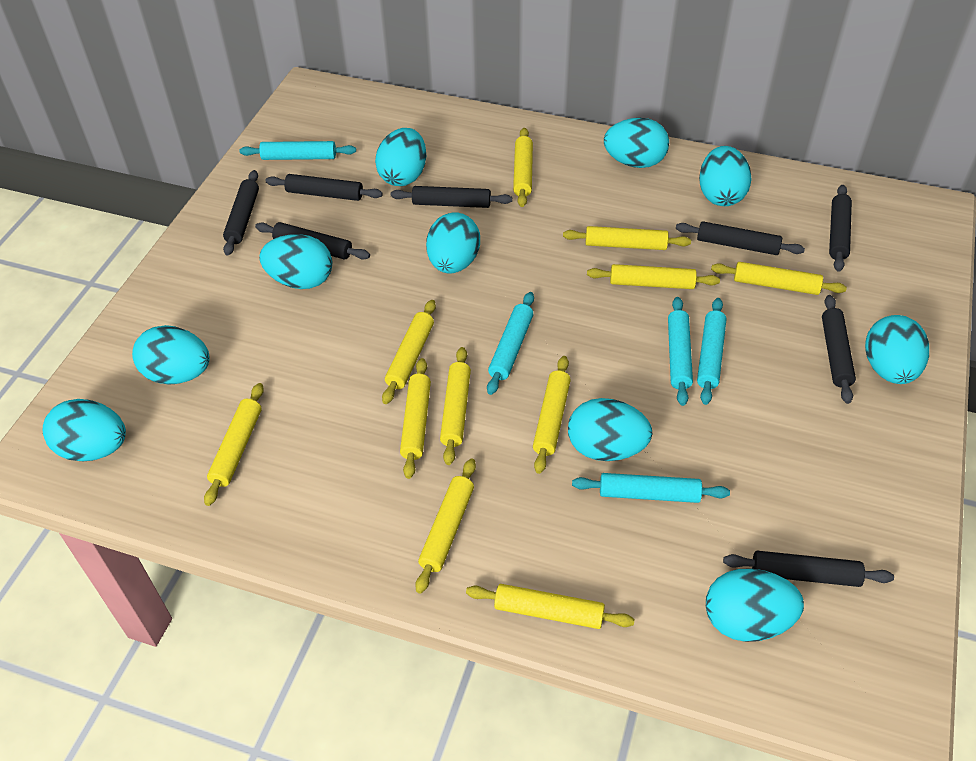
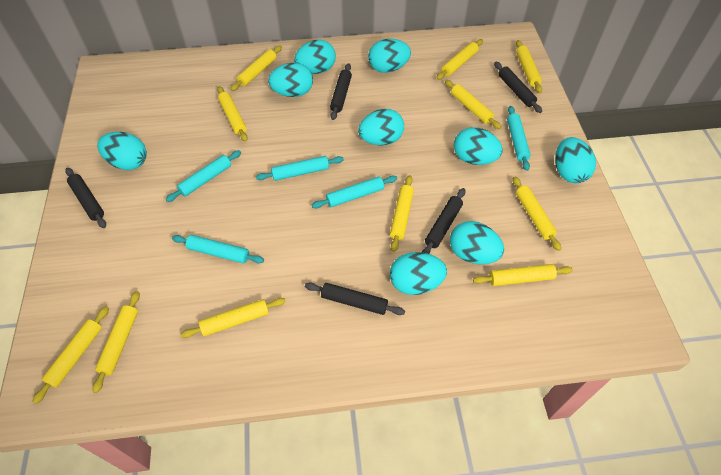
black rolling pin: [223,170,259,256] [255,222,370,260] [265,174,383,201] [391,186,512,208] [676,221,805,255] [723,551,894,587] [822,295,856,404] [829,185,852,272] = 8 -> [65,168,106,228] [305,282,405,315] [330,63,352,120] [422,188,466,254] [494,62,542,113] = 5
turquoise egg: [43,399,126,461] [132,325,210,385] [259,234,332,289] [375,128,426,186] [426,212,480,273] [568,398,652,461] [604,118,669,168] [699,146,752,206] [706,568,804,642] [865,315,929,384] = 10 -> [97,132,147,170] [268,62,313,97] [294,40,336,74] [358,109,404,145] [368,39,411,73] [390,252,447,295] [450,221,504,264] [454,127,503,165] [555,137,596,183] = 9

